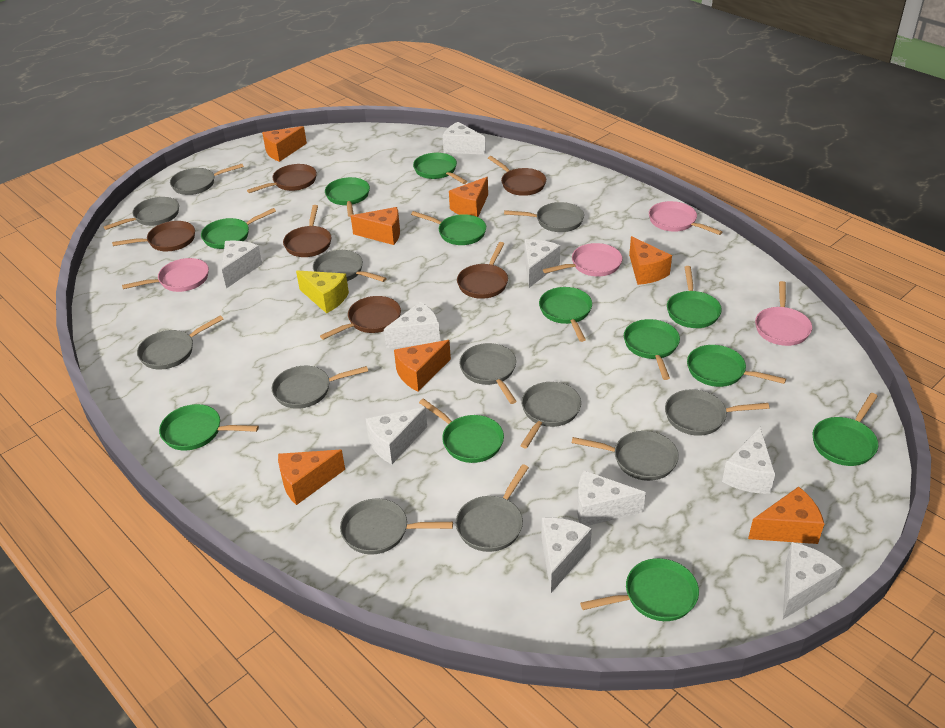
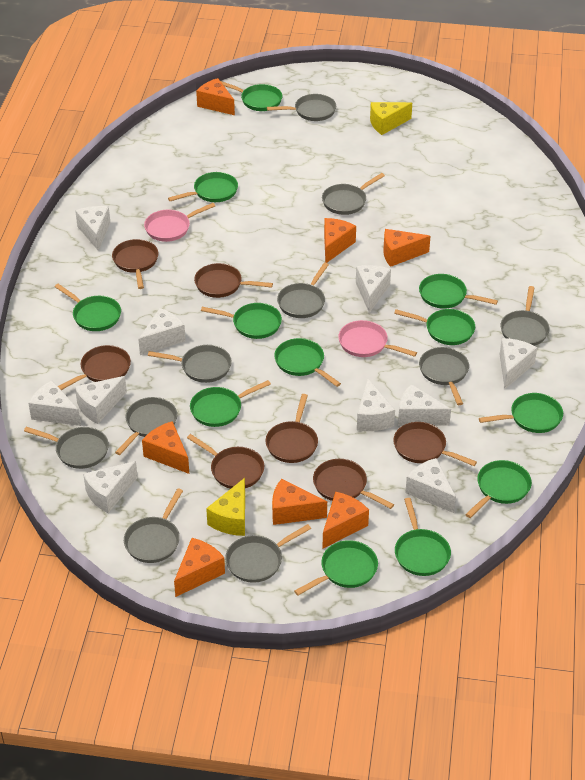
brown pan: [112,221,195,251] [247,164,317,193] [283,205,331,257] [320,296,401,340] [457,242,508,299] [488,156,546,196] = 6 -> [58,345,131,390] [112,239,158,289] [187,434,264,489] [194,263,273,298] [266,394,318,463] [313,459,394,509] [393,422,477,466] = 7
grey pan: [104,197,179,230] [137,315,223,370] [170,164,244,195] [272,366,368,409] [313,250,387,282] [340,499,453,554] [456,464,529,552] [459,343,517,404] [504,202,584,232] [520,382,581,448] [572,431,679,481] [665,389,769,436] = 12 -> [24,427,109,469] [115,397,177,455] [124,488,183,563] [148,345,232,383] [225,524,311,583] [267,94,336,121] [277,262,329,318] [322,173,385,215] [419,347,469,405] [501,286,550,346] = 10
pink pan: [122,258,209,292] [543,243,622,276] [649,201,722,235] [755,281,812,346] = 4 -> [144,203,215,242] [338,320,417,357] = 2
white cheese: [222,241,262,288] [366,407,427,464] [384,302,440,348] [443,122,485,154] [525,239,560,288] [541,517,592,593] [577,470,646,526] [722,427,775,494] [783,542,843,619] = 9 -> [28,380,81,426] [75,206,111,251] [75,376,127,424] [83,461,138,513] [138,308,186,355] [356,265,391,313] [357,378,395,431] [398,384,451,426] [405,458,456,513] [500,338,537,389] = 10
yellow cheese: [296,270,349,313] = 1 -> [206,478,245,536] [370,102,412,135] = 2

